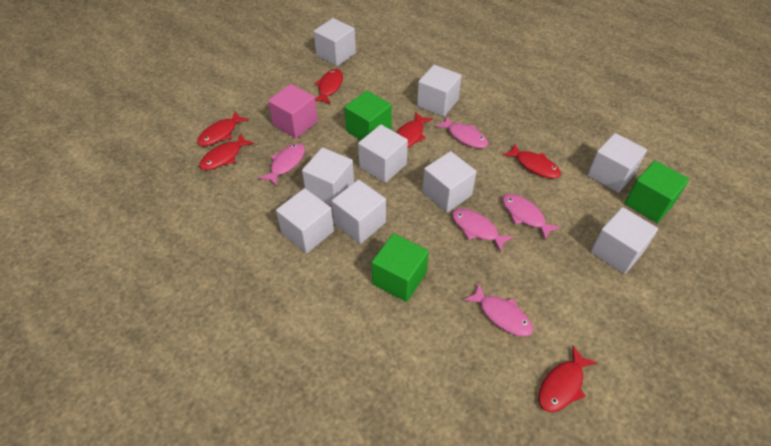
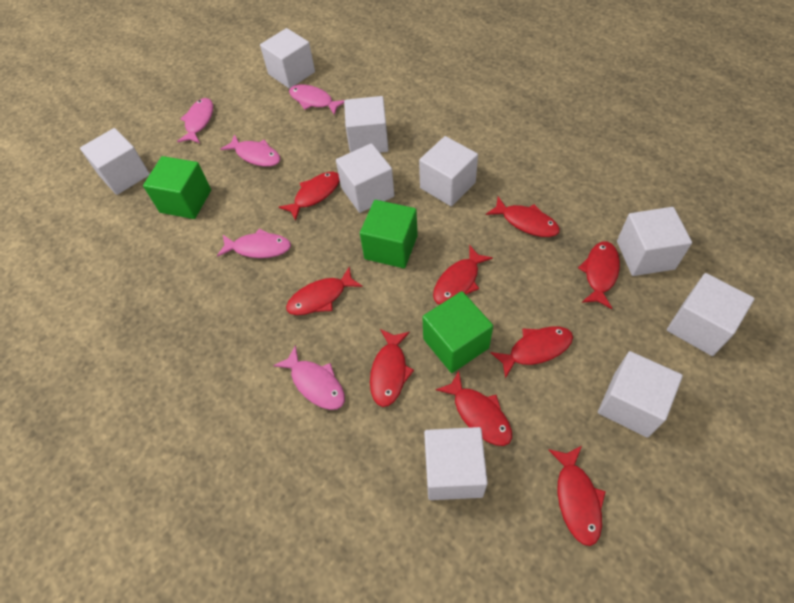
pink cube: [268,84,318,138] = 1 -> none = 0
red fish: [197,111,249,146] [199,133,254,170] [315,69,343,105] [397,112,433,148] [503,143,561,179] [538,346,597,412] = 6 -> [279,172,340,221] [286,267,363,315] [370,329,414,407] [433,245,493,304] [436,371,512,446] [486,197,560,237] [490,326,573,379] [548,446,606,546] [578,241,620,309] = 9

